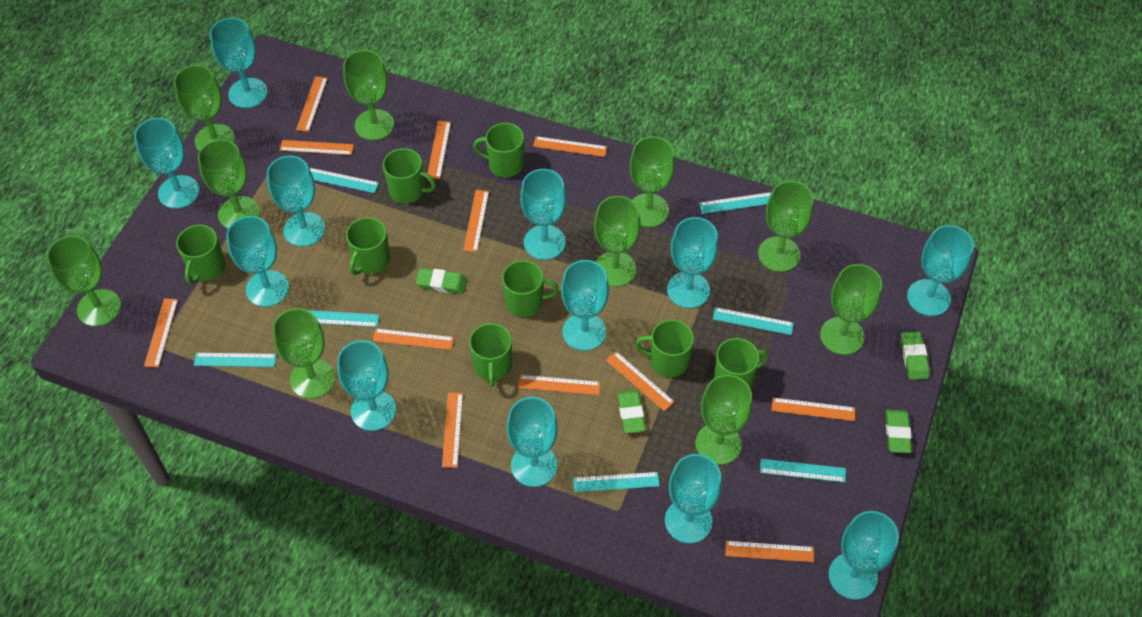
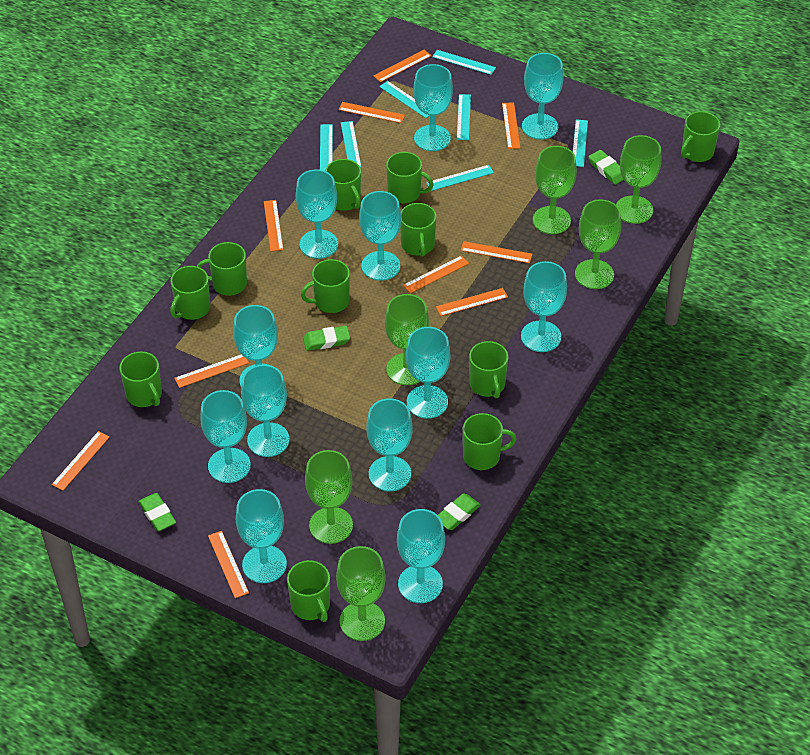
green goblet: [46,235,121,327] [174,65,235,151] [198,139,260,229] [272,308,335,399] [343,50,394,141] [594,196,641,287] [630,136,675,227] [696,374,752,465] [758,181,814,272] [820,264,882,355] = 10 -> [305,450,353,544] [336,546,386,641] [385,294,429,385] [533,146,577,234] [575,199,621,289] [616,135,661,224] = 6
green mug: [176,225,225,284] [346,217,390,275] [383,148,436,203] [469,323,512,387] [473,123,524,178] [502,260,559,317] [635,319,694,377] [714,338,769,388] = 8 -> [120,352,162,407] [170,266,210,320] [197,242,247,296] [287,560,330,622] [301,259,350,313] [325,159,361,211] [386,152,434,203] [400,203,436,257] [463,413,516,470] [469,341,508,398] [681,111,720,162] = 11
orange ruler: [144,298,178,368] [280,140,354,155] [296,76,328,132] [373,328,454,350] [427,121,451,179] [442,393,463,468] [463,190,489,252] [518,375,601,395] [533,136,607,157] [606,351,675,411] [725,541,814,562] [772,398,855,421] = 12 -> [52,431,110,491] [174,354,249,388] [208,531,249,598] [264,200,283,251] [338,102,405,123] [374,50,431,82] [403,255,469,293] [436,288,508,316] [461,241,532,263] [502,102,520,149] = 10

